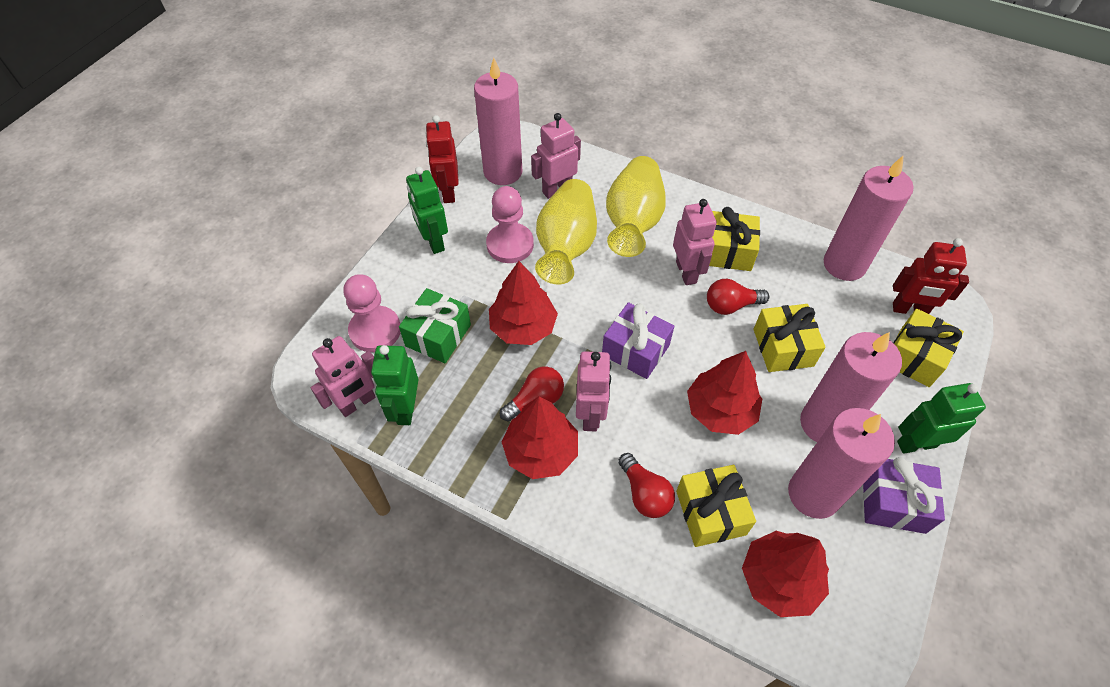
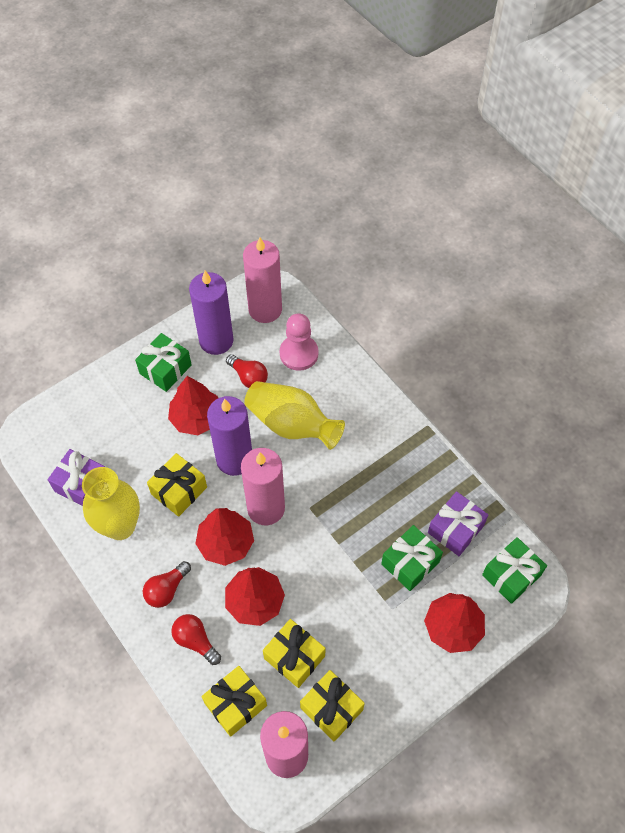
green gift: [399,288,471,363] = 1 -> [135,333,192,392] [381,525,443,591] [482,537,547,604] = 3
green robot: [371,345,419,425] [406,167,448,254] [897,383,986,453] = 3 -> none = 0
pink candle: [474,58,522,185] [788,408,895,519] [800,332,902,442] [824,156,913,281] = 4 -> [241,448,285,525] [243,237,282,323] [260,711,308,778] = 3
pink pawn: [343,274,401,352] [486,186,534,263] = 2 -> [279,313,318,371] = 1
pink robot: [311,336,375,417] [531,113,581,199] [576,351,611,432] [673,199,717,285] = 4 -> none = 0
purple candle: none = 0 -> [189,271,233,355] [207,396,252,476] = 2
red robot: [426,115,459,203] [893,238,969,314] = 2 -> none = 0

